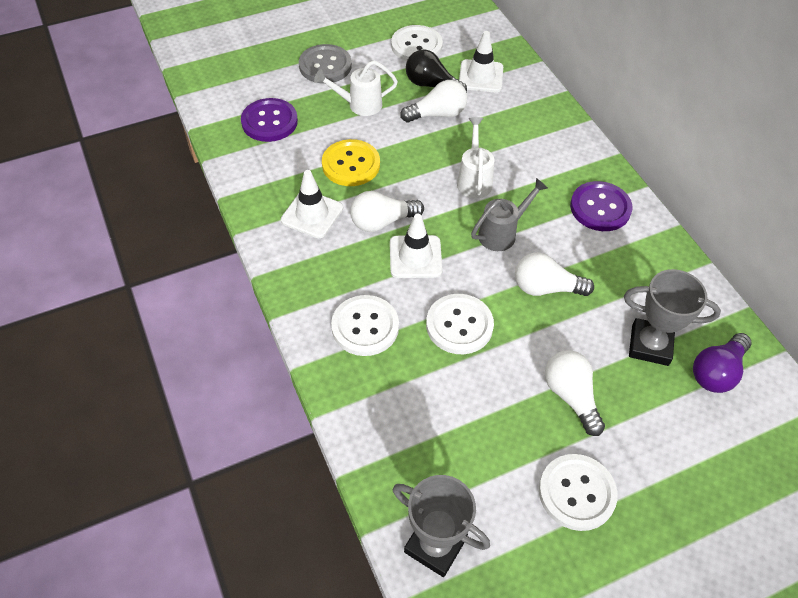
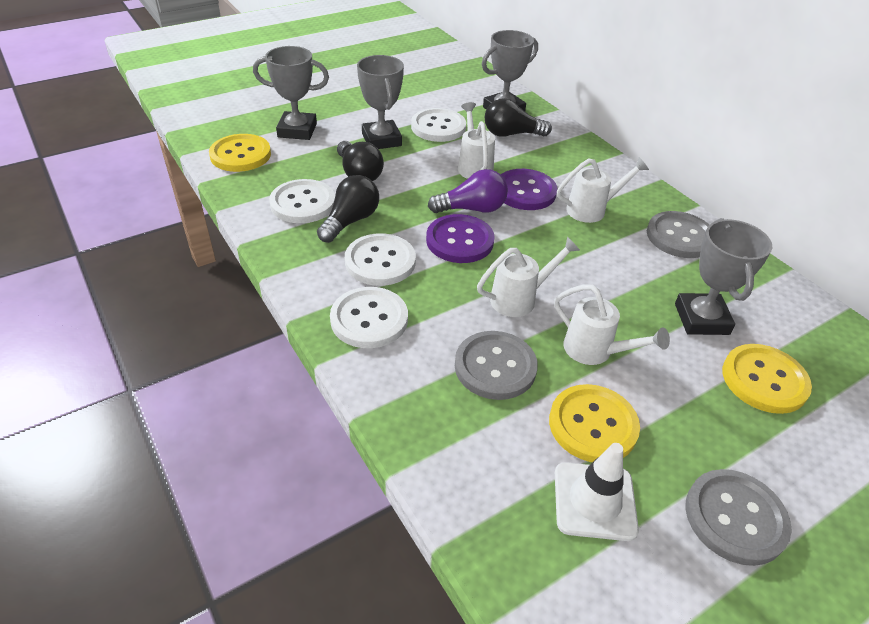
black light bulb: [406,49,467,93] = 1 -> [317,175,379,243] [337,141,384,181] [485,98,552,137] = 3
grey button: [299,44,352,84] = 1 -> [455,331,538,400] [647,211,709,258] [685,469,792,566] = 3
grey trophy: [393,475,490,577] [624,269,721,366] = 2 -> [253,46,329,140] [357,55,404,149] [482,30,538,111] [675,218,772,335] = 4
grey watering can: [471,178,548,251] = 1 -> none = 0
white light bulb: [350,191,424,232] [400,80,467,122] [515,253,594,296] [545,350,605,436] = 4 -> none = 0
white traffic cone: [281,170,343,238] [390,214,443,278] [459,31,503,92] = 3 -> [555,443,639,541] = 1
white watering can: [314,60,398,116] [457,117,495,199] = 2 -> [458,102,495,179] [477,236,580,317] [554,285,670,365] [557,157,649,223] = 4
yellow button: [322,139,380,186] = 1 -> [209,134,271,172] [549,384,640,462] [722,344,812,414] = 3

